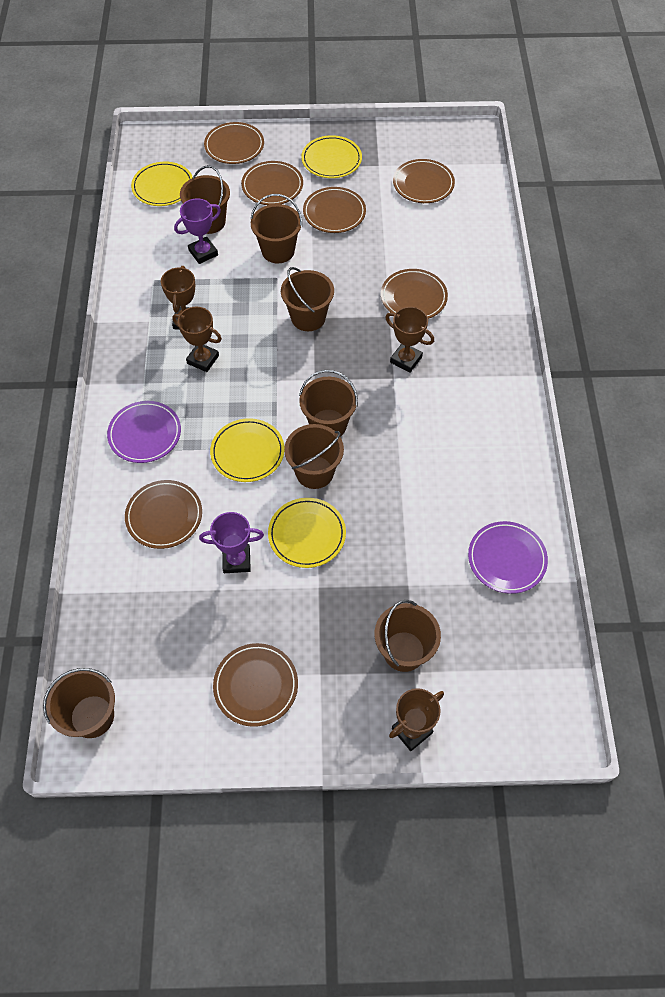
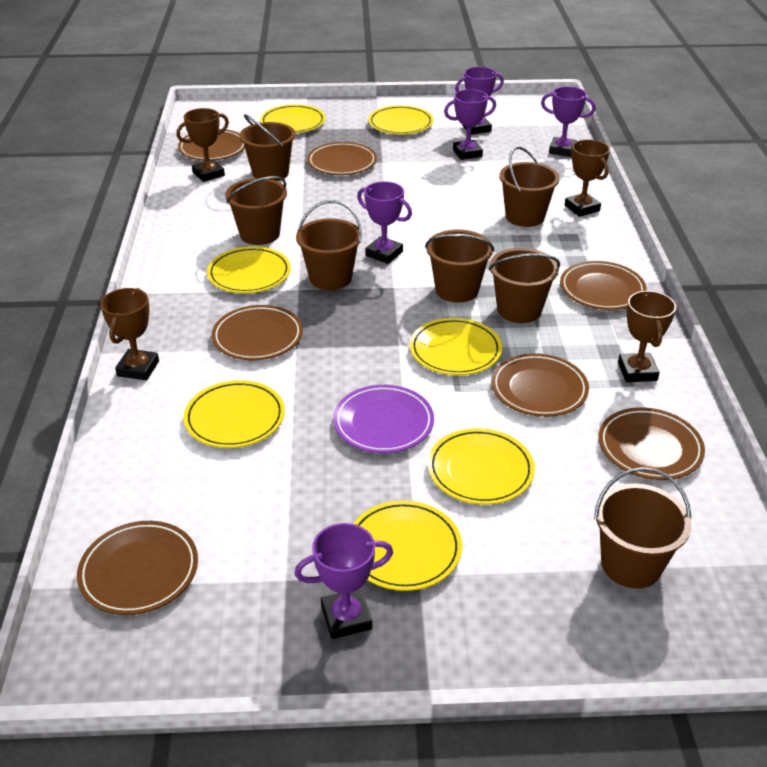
purple plate: [107,401,181,463] [468,521,548,594] = 2 -> [333,385,434,453] = 1
purple trophy: [174,198,221,264] [199,512,264,573] = 2 -> [295,523,393,639] [357,181,412,264] [444,89,496,160] [455,67,504,135] [541,86,596,157] = 5
yellow plate: [131,162,193,206] [210,418,284,482] [268,498,346,568] [301,135,362,178] = 4 -> [184,380,285,448] [207,247,291,293] [260,104,326,133] [353,500,462,591] [368,105,434,134] [410,318,502,375] [428,428,535,505] = 7

